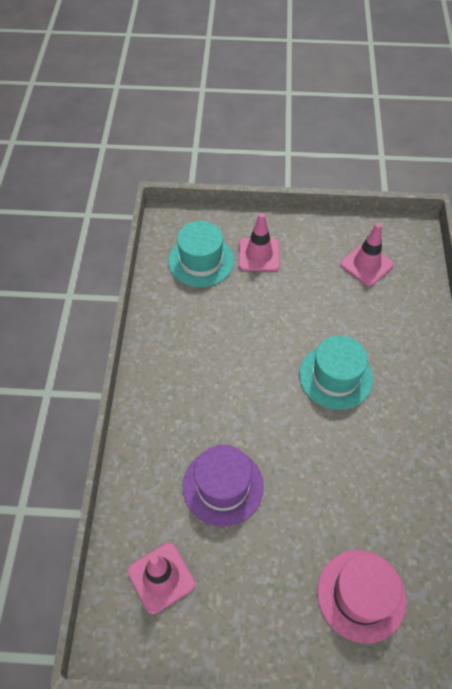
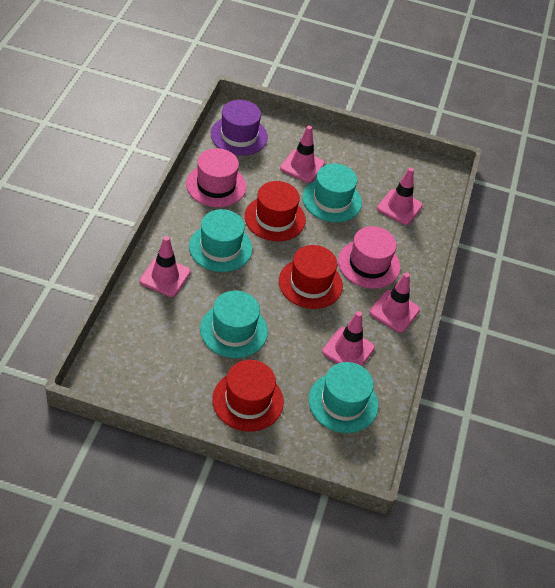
pink hat: [317,550,406,644] = 1 -> [186,148,246,207] [338,226,400,289] = 2
pink traffic cone: [127,542,195,614] [239,213,280,271] [340,223,394,286] = 3 -> [140,236,191,297] [280,126,325,183] [322,311,375,366] [369,272,420,333] [377,167,423,225] = 5
red hat: none = 0 -> [212,360,284,432] [245,181,306,241] [279,245,343,309] = 3
turquoise hat: [168,221,234,287] [299,335,373,410] = 2 -> [189,209,253,272] [200,291,268,358] [303,164,362,222] [309,362,379,433] = 4

